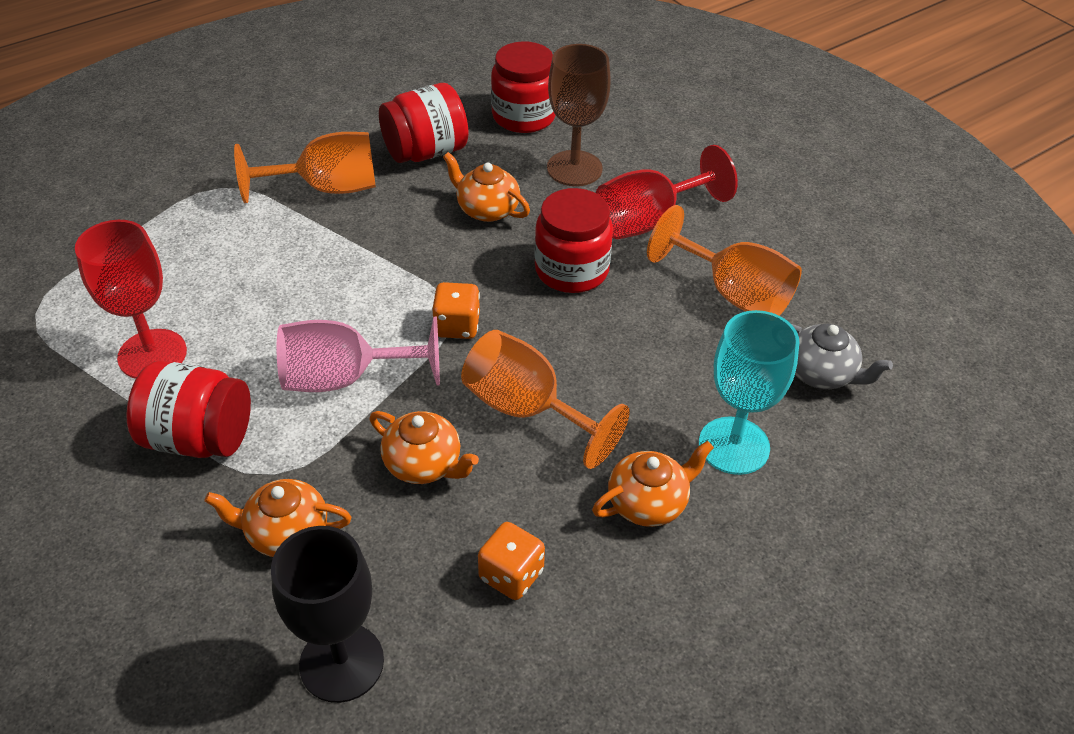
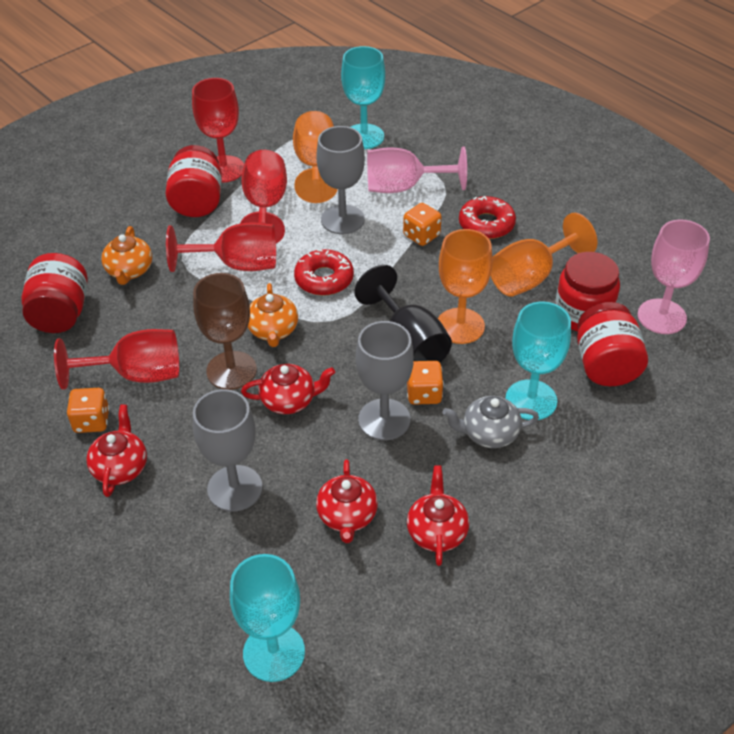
grey goblet: none = 0 -> [193,389,263,512] [316,126,365,234] [356,321,414,440] = 3
orange dice: [432,282,480,339] [478,522,545,600] = 2 -> [67,388,109,433] [403,203,442,246] [407,361,444,405] = 3
orange teapot: [204,479,351,557] [369,411,479,484] [443,152,530,222] [592,441,714,527] = 4 -> [101,226,152,285] [248,283,298,347] = 2
pink goblet: [277,317,440,392] = 1 -> [367,147,467,193] [638,219,710,334] = 2
red donut: none = 0 -> [294,249,354,296] [459,196,516,239] = 2
red goblet: [75,220,187,379] [596,145,738,239] = 2 -> [54,329,179,390] [166,223,276,272] [192,78,244,183] [240,150,287,244] = 4
red teapot: none = 0 -> [86,404,147,497] [241,364,335,414] [316,459,378,543] [407,465,469,566] = 4
turquoise goblet: [699,310,799,475] = 1 -> [230,554,305,682] [341,46,385,149] [505,301,571,420] = 3

